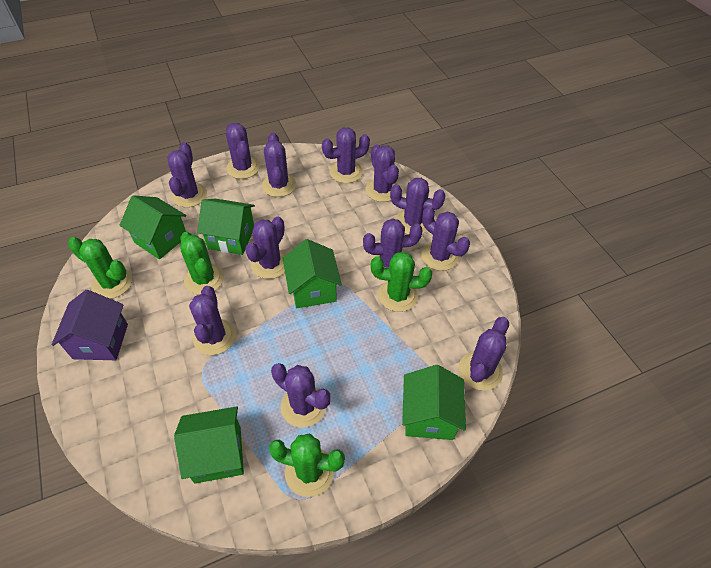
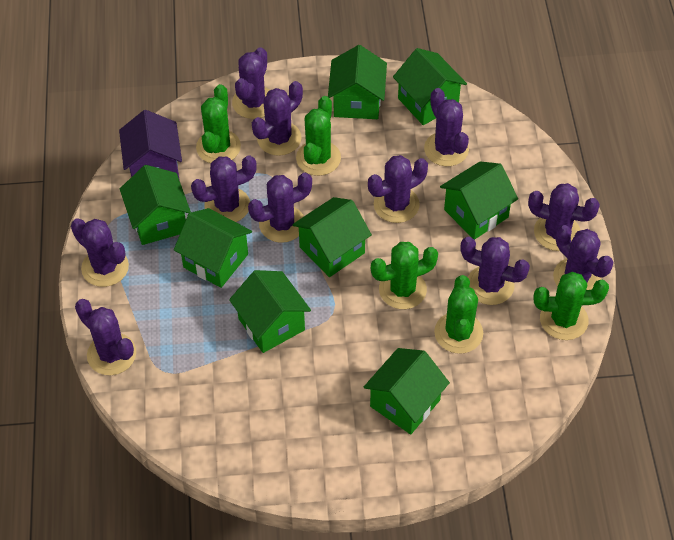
green cactus: [68,237,132,299] [180,232,224,295] [269,434,345,497] [371,251,432,312] = 4 -> [196,84,241,163] [296,96,341,176] [371,242,438,309] [434,275,483,354] [533,272,609,340] = 5
green house: [120,195,186,259] [174,406,244,484] [197,199,255,255] [282,239,342,308] [402,365,466,440] = 5 -> [120,165,191,245] [174,208,252,288] [229,270,311,353] [292,197,372,277] [328,45,387,119] [364,348,450,434] [393,48,467,125] [440,161,518,240] = 8
purple cactus: [167,142,207,207] [189,286,236,355] [226,123,260,179] [245,216,286,279] [262,133,296,197] [271,363,330,427] [322,128,370,183] [363,218,423,268] [365,144,399,202] [390,178,446,234] [421,206,470,271] [459,317,509,391] = 12 -> [71,218,129,287] [75,299,136,375] [191,155,257,222] [232,47,269,119] [248,172,312,243] [252,81,303,156] [368,155,428,223] [424,88,469,166] [460,237,530,305] [528,183,600,251] [553,225,613,290] = 11

